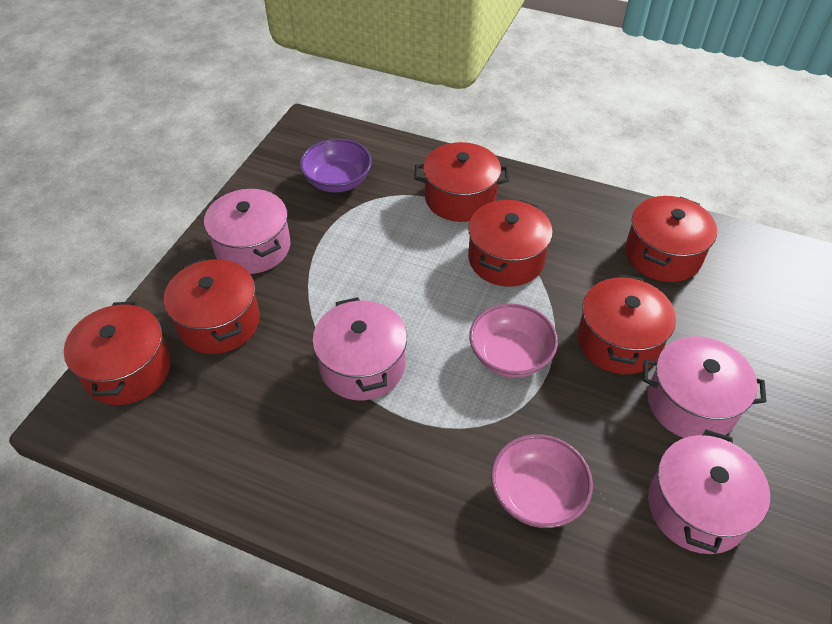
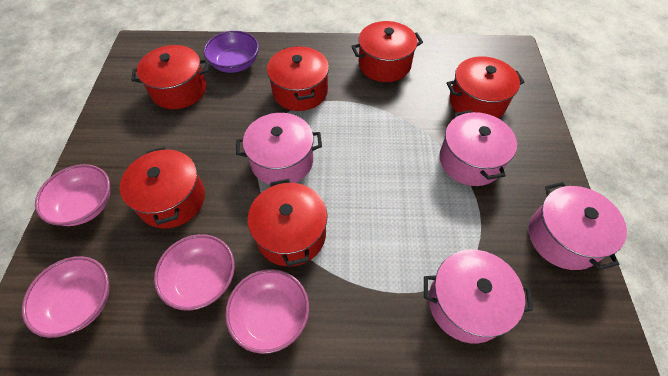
pink bowl: [469,303,558,378] [491,434,593,528] = 2 -> [22,256,109,338] [35,164,110,226] [154,234,235,311] [225,269,309,354] = 4

